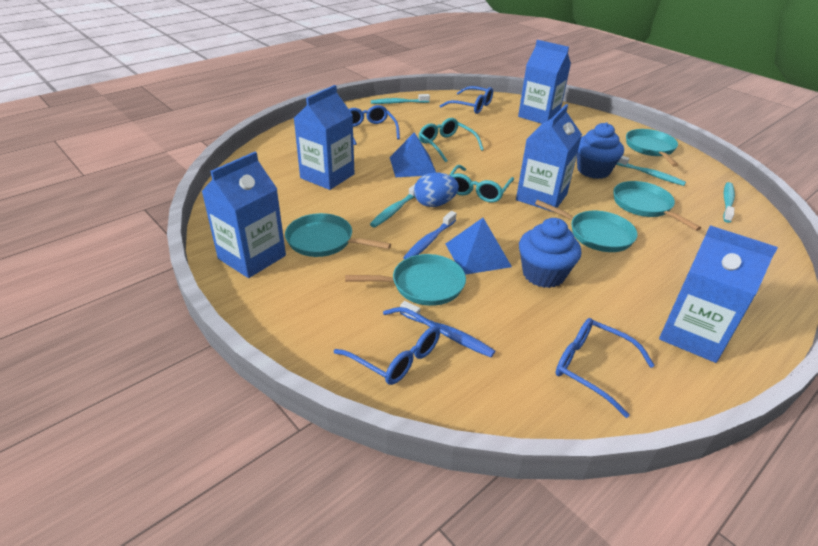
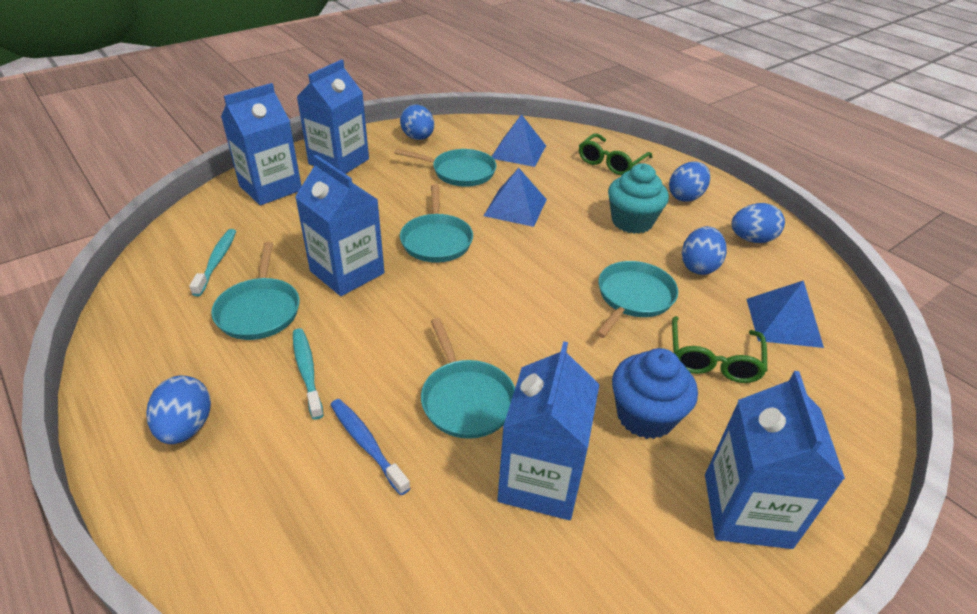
blue cupcake: [519,218,581,288] [577,122,624,179] = 2 -> [612,348,698,439] = 1
blue egg: [414,172,459,207] = 1 -> [146,376,211,444] [400,105,434,140] [669,162,710,202] [682,226,727,275] [732,203,785,243] = 5
blue glasses: [334,307,440,385] [349,105,400,145] [440,86,493,114] [556,318,655,418] = 4 -> none = 0
blue pyramid: [390,132,436,177] [446,218,512,275] = 2 -> [483,168,547,227] [491,114,546,167] [747,280,824,348] = 3
blue toothbrush: [400,301,495,357] [403,211,457,260] = 2 -> [330,399,410,495] = 1
green glasses: none = 0 -> [579,133,653,175] [672,316,767,383] = 2
turquoise cupcake: none = 0 -> [608,164,669,234] = 1
turquoise glasses: [419,118,484,162] [450,165,514,203] = 2 -> none = 0
turquoise toothbrush: [370,184,415,227] [371,94,430,104] [616,156,686,186] [723,182,735,223] = 4 -> [189,229,236,296] [293,328,324,420] = 2

